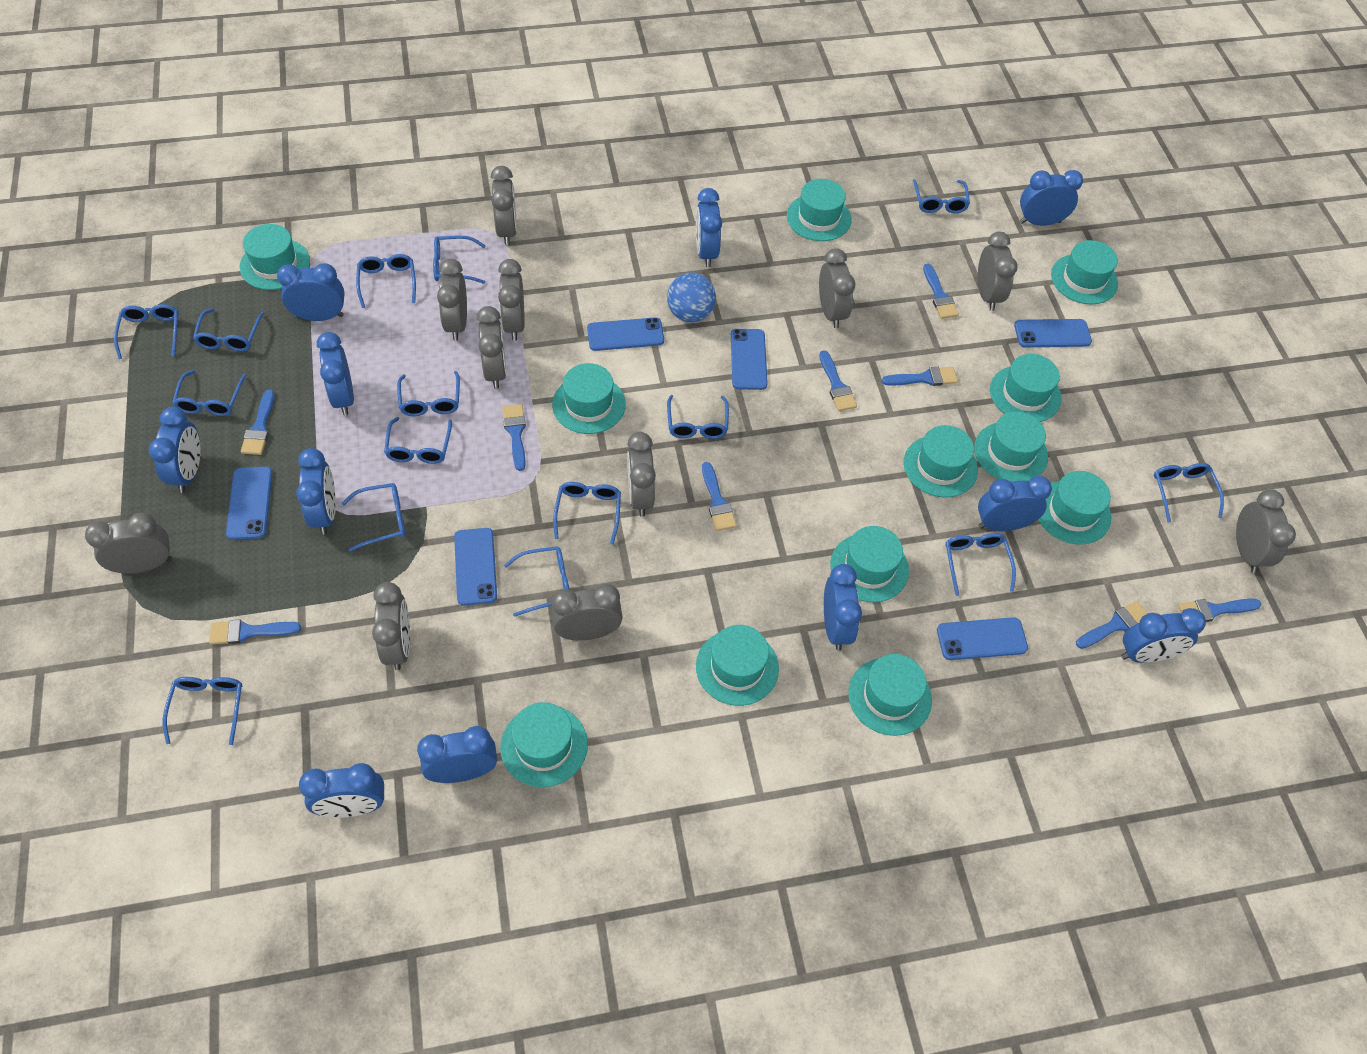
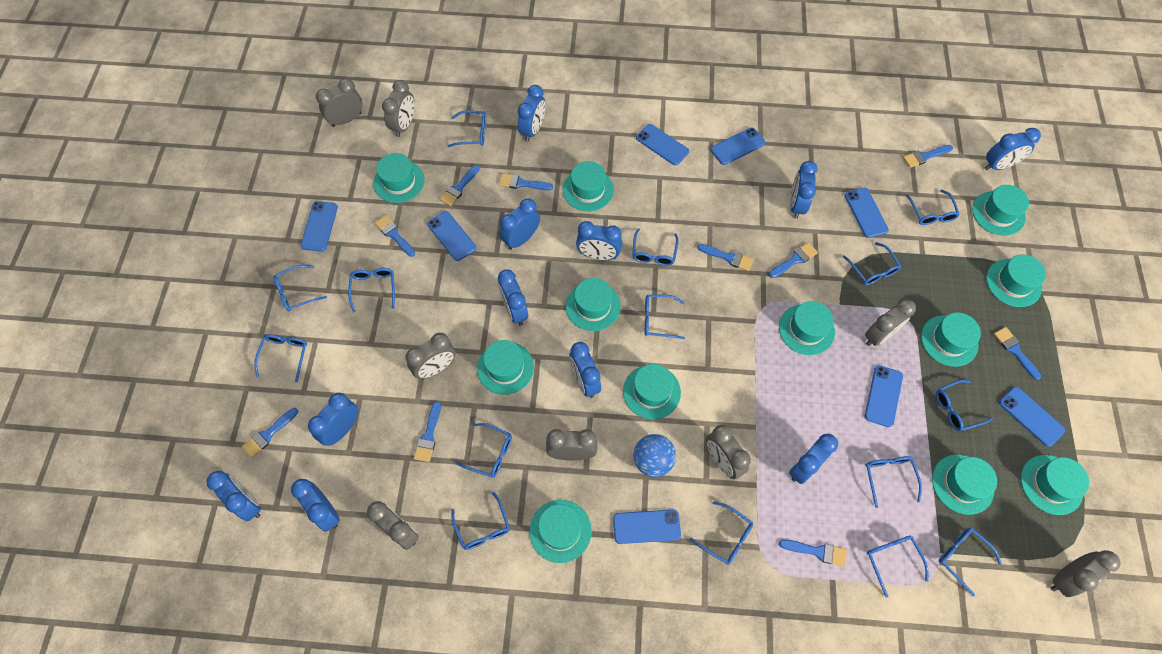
blue brush: [209,620,301,644] [241,389,275,455] [502,404,526,471] [702,462,737,531] [819,350,857,411] [882,367,958,386] [923,264,959,319] [1076,601,1148,649] [1178,599,1261,622] = 9 -> [242,408,298,458] [375,215,415,257] [414,401,441,462] [440,165,480,206] [499,174,553,190] [697,244,754,271] [769,242,818,278] [779,539,847,567] [903,145,953,168] [994,327,1041,380] = 10
blue phone: [226,467,273,540] [454,528,497,606] [587,317,664,351] [731,329,768,390] [937,617,1028,660] [1014,319,1092,348] = 6 -> [300,201,338,251] [427,211,476,261] [613,509,681,544] [636,124,689,165] [711,128,765,165] [845,188,889,238] [865,365,903,427] [999,387,1065,447] = 8
grey clock: [85,513,172,574] [372,582,410,670] [437,259,467,341] [477,306,506,389] [491,166,517,245] [498,259,525,341] [551,584,623,640] [627,432,656,517] [819,248,855,328] [978,232,1018,311] [1236,489,1296,573] = 11 -> [316,78,362,127] [367,501,419,550] [382,80,415,137] [406,333,456,379] [546,429,597,461] [706,425,751,479] [865,299,916,346] [1051,550,1121,597] = 8

